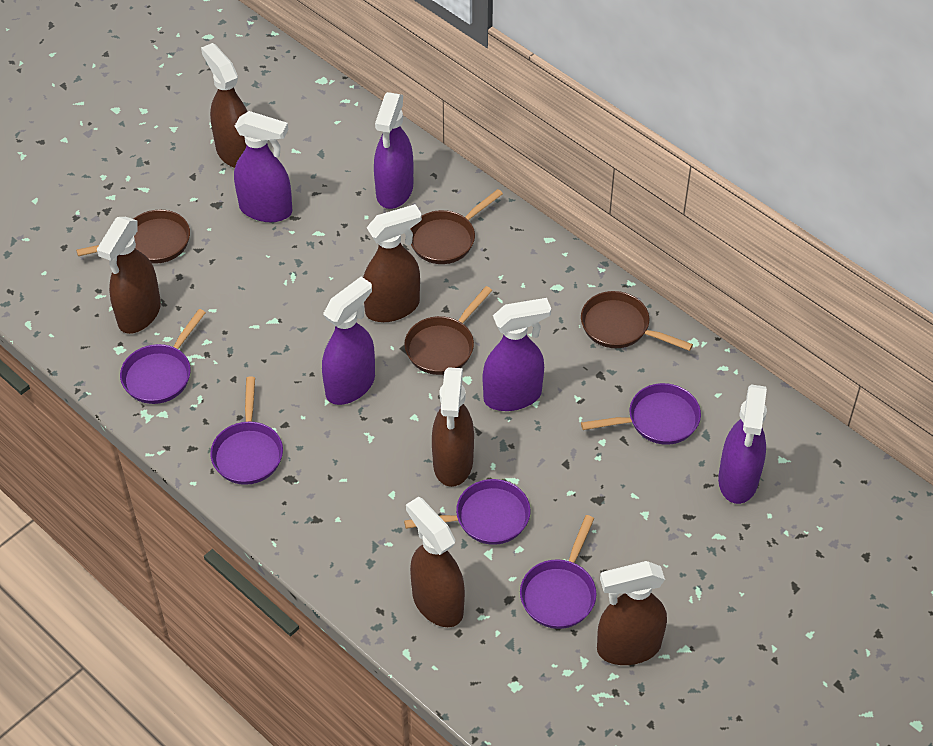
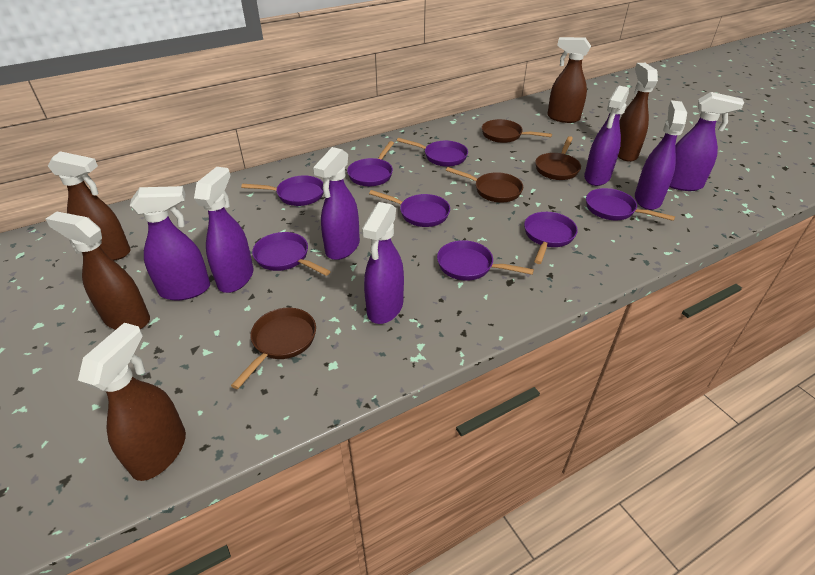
brown spray bottle: [97,217,161,334] [201,43,248,168] [363,204,422,322] [406,497,465,627] [432,367,474,487] [597,561,667,665] = 6 -> [46,212,150,330] [48,151,130,261] [78,323,186,481] [547,37,591,123] [618,63,658,162] = 5
purple pan: [120,309,206,404] [210,377,283,485] [404,479,530,545] [520,515,596,629] [581,383,701,445] = 5 -> [241,175,324,206] [252,232,331,276] [347,141,394,186] [369,190,450,227] [397,138,468,167] [437,240,534,281] [524,212,578,264] [586,188,675,221] = 8
purple spray bottle: [234,111,292,222] [322,277,375,405] [374,92,413,209] [483,298,551,411] [718,384,767,504] = 5 -> [130,186,210,300] [194,167,254,293] [313,147,360,260] [362,202,404,324] [584,86,629,186] [635,100,687,210] [669,92,744,191] = 7

